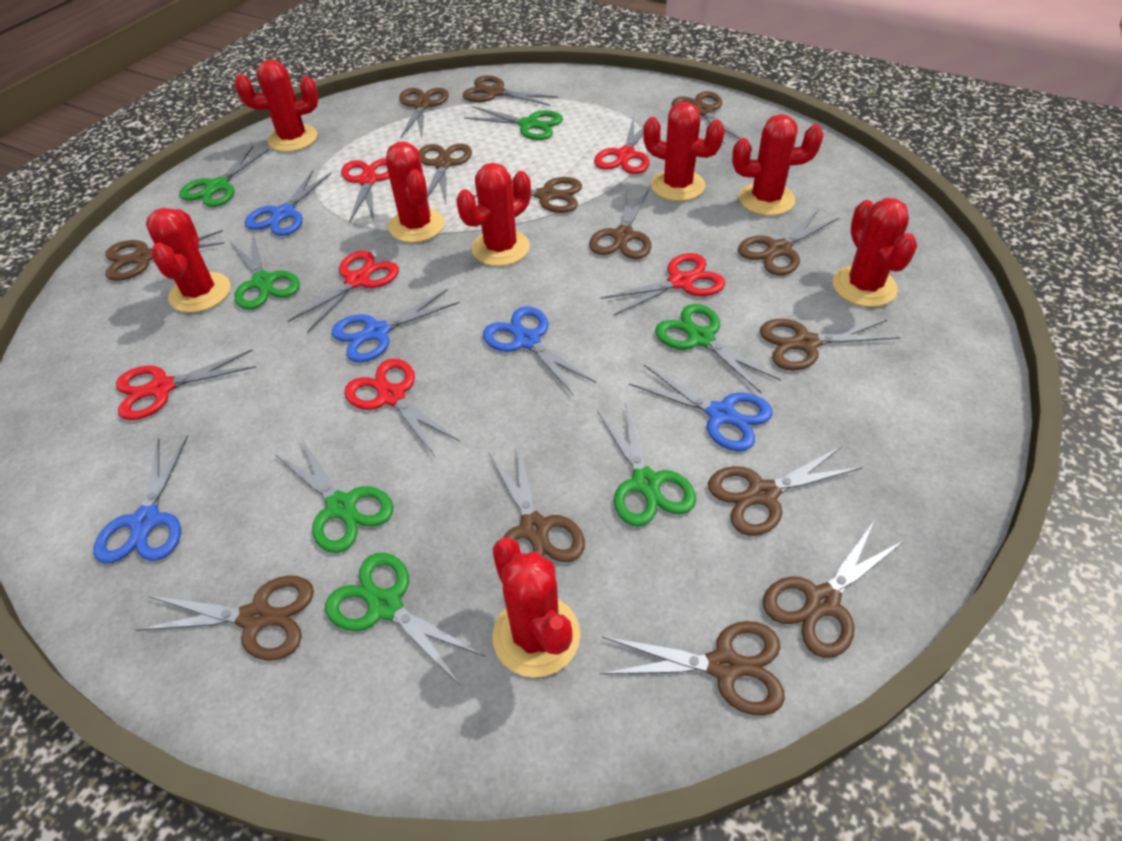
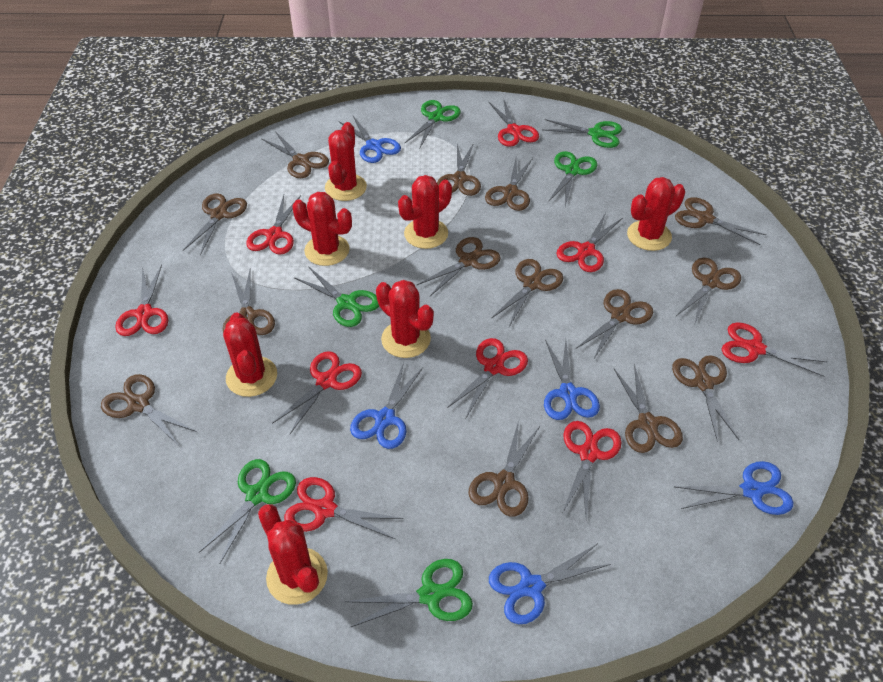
green scissors: [179,146,270,207] [230,235,300,310] [274,436,393,553] [325,553,485,685] [464,106,563,140] [597,403,696,526] [655,304,781,393] = 7 -> [199,459,296,563] [294,266,379,327] [345,559,473,627] [405,100,461,147] [542,119,622,148] [548,151,597,207] = 6
red cactus: [146,208,230,313] [235,59,318,152] [386,142,445,243] [456,163,531,266] [492,538,580,677] [643,102,725,201] [732,114,824,216] [833,198,917,307] = 8 -> [223,312,277,397] [258,504,328,605] [293,192,352,266] [325,122,367,201] [376,280,434,358] [398,175,452,249] [627,177,685,251] = 7
red scissors: [116,350,256,420] [288,251,399,333] [341,158,389,222] [344,359,460,457] [594,117,649,174] [601,253,725,316] = 6 -> [115,265,168,336] [246,195,301,255] [272,351,362,434] [284,477,404,540] [447,338,528,419] [489,98,539,147] [556,213,622,272] [563,421,621,518] [722,322,827,377] = 9

